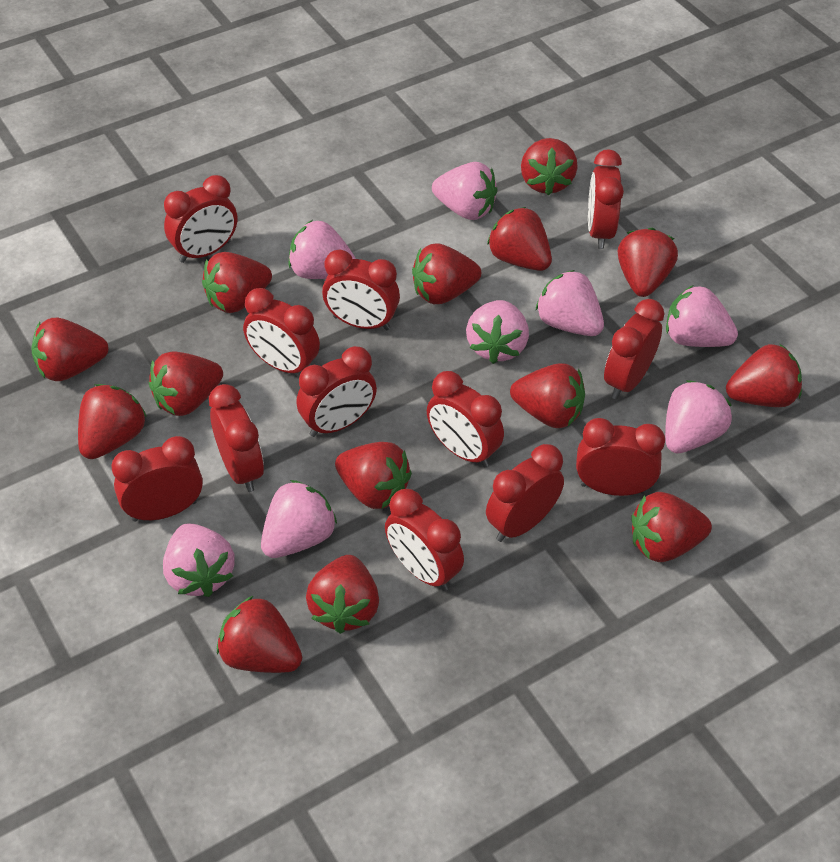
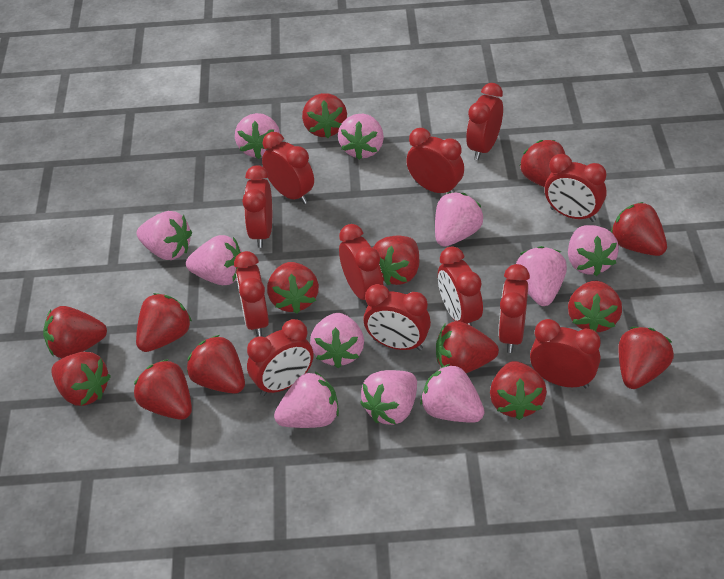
pink strawberry: [163,523,235,597] [261,480,337,558] [288,220,356,279] [432,162,497,220] [466,300,529,364] [535,270,604,336] [665,380,732,453] [666,285,738,347] = 8 -> [137,211,192,260] [186,235,242,285] [235,113,280,159] [274,372,339,428] [310,313,364,368] [338,114,384,160] [360,370,417,425] [420,364,485,423] [435,192,483,247] [516,246,567,306] [568,225,619,276] = 11

